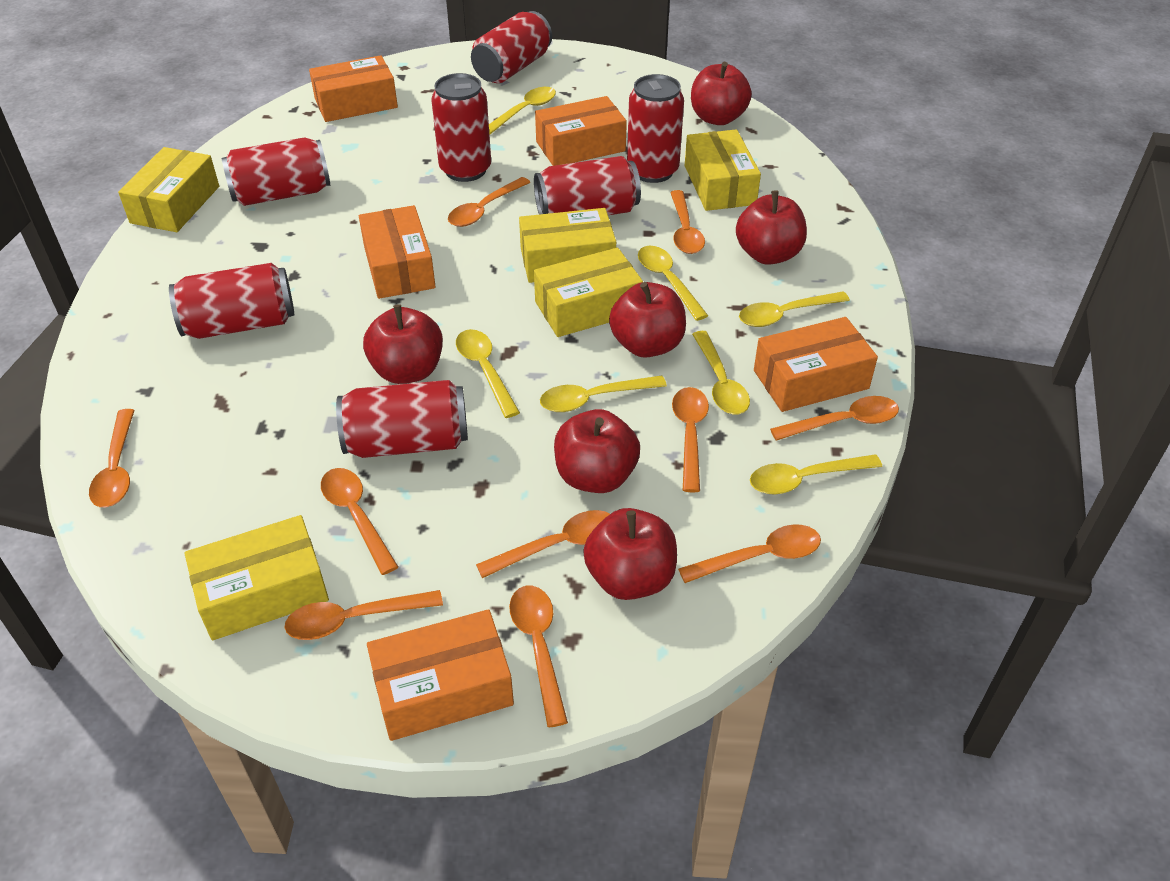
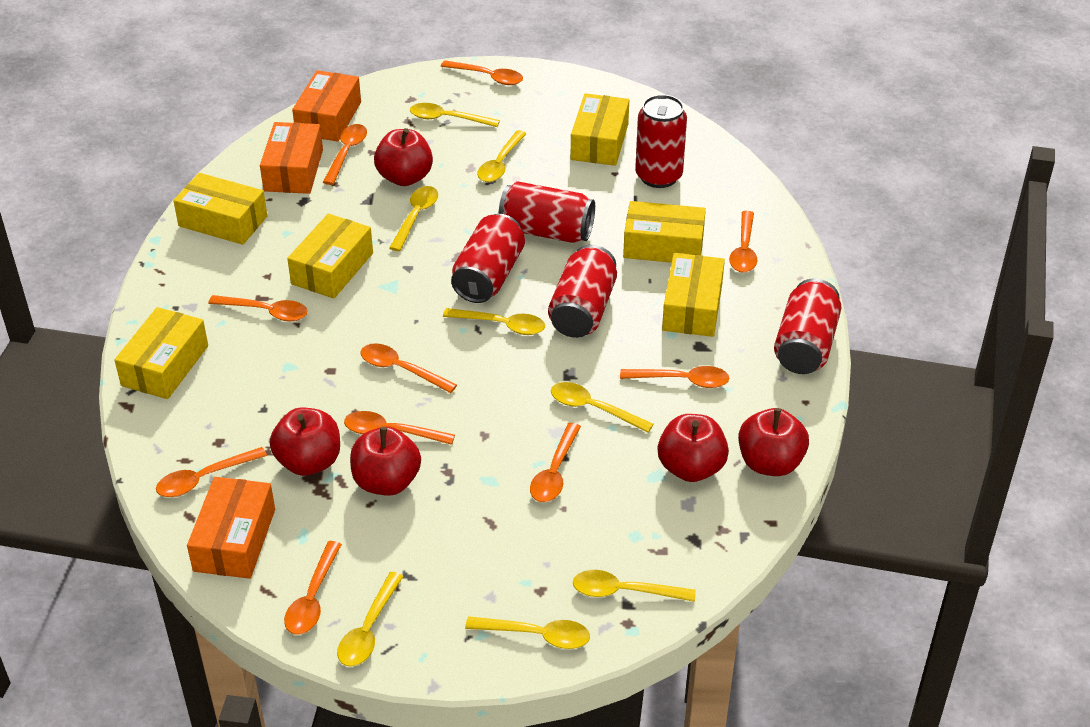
orange box: [309,55,398,122] [359,205,436,299] [367,609,514,741] [535,96,627,166] [754,317,878,412] = 5 -> [187,477,275,579] [260,122,323,194] [292,70,361,142] = 3
red apple: [363,304,443,384] [554,409,640,493] [583,508,677,600] [609,282,686,358] [691,62,752,125] [736,190,807,265] = 6 -> [270,408,340,476] [350,427,421,496] [374,128,433,186] [658,414,729,482] [738,408,809,476] = 5
red can: [169,263,294,339] [222,137,330,206] [336,380,468,458] [431,73,491,182] [471,11,552,83] [534,156,641,215] [627,74,684,183] = 7 -> [451,214,525,303] [499,181,595,243] [548,245,617,338] [635,95,687,188] [774,279,842,374] = 5
yellow box: [118,147,219,232] [184,515,329,640] [519,208,616,283] [534,248,643,337] [685,129,761,211] = 5 -> [114,307,208,399] [173,173,267,245] [287,214,373,299] [571,93,629,166] [623,201,706,263] [662,253,725,337] = 6
yellow spoon: [456,329,520,418] [489,87,556,134] [540,375,667,412] [638,246,708,321] [692,331,750,414] [739,291,850,327] [750,454,882,494] = 7 -> [337,572,404,667] [389,186,438,251] [410,103,500,127] [443,308,545,335] [465,616,590,649] [477,130,527,182] [551,382,654,433] [573,570,696,602] = 8

